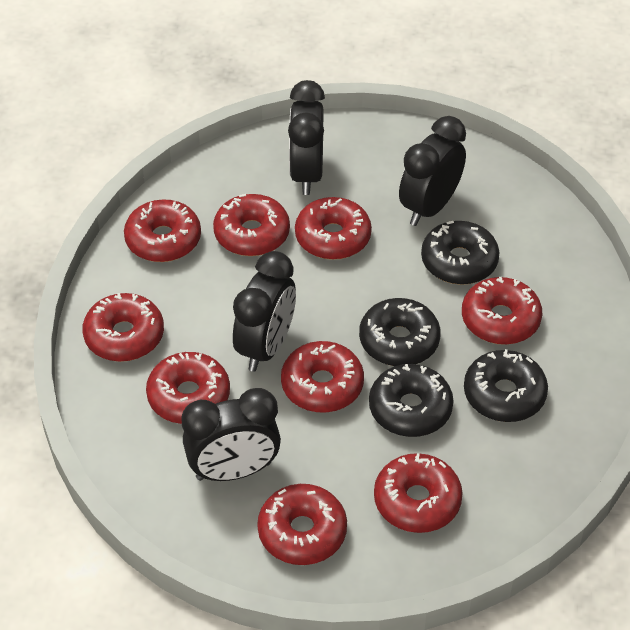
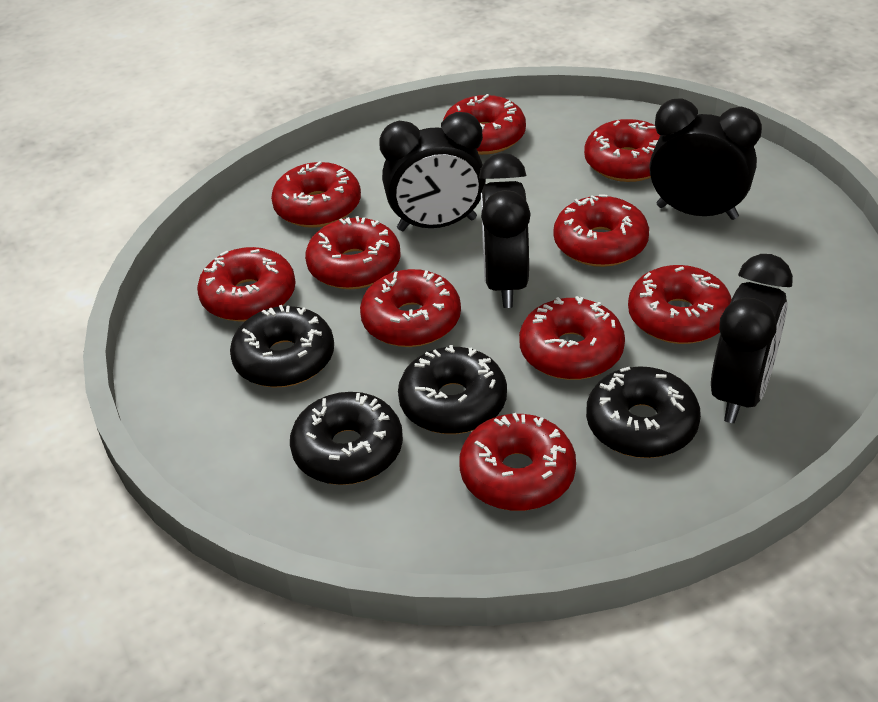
red donut: [82,293,164,362] [124,199,201,262] [146,352,230,424] [213,194,290,256] [257,484,347,565] [281,341,364,413] [295,197,372,260] [374,453,463,533] [462,277,542,345] = 9 -> [197,247,296,322] [271,161,361,228] [305,216,401,289] [360,269,461,347] [443,94,526,155] [459,413,576,511] [519,296,625,380] [553,194,649,267] [584,119,660,182] [628,265,732,344] = 10

